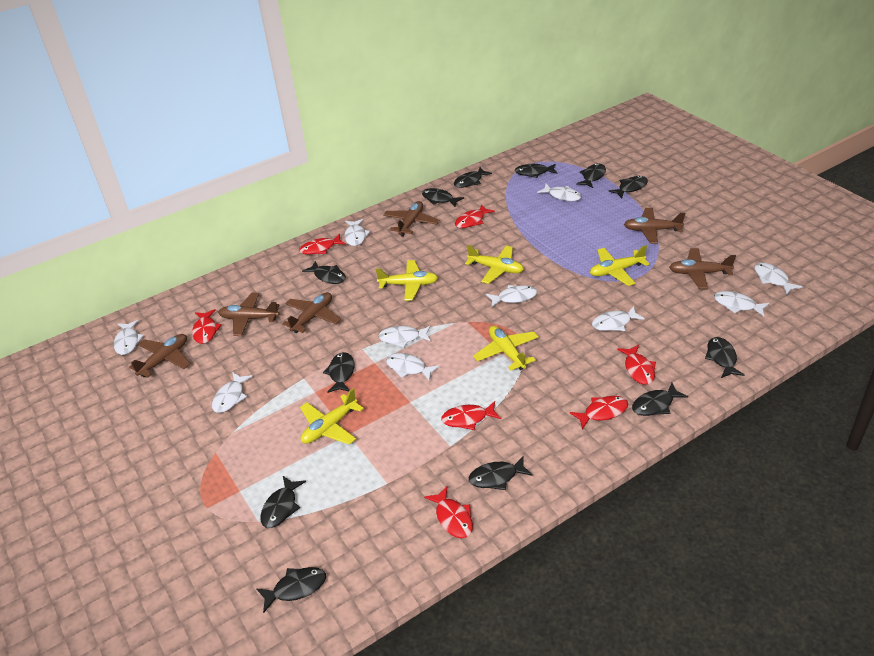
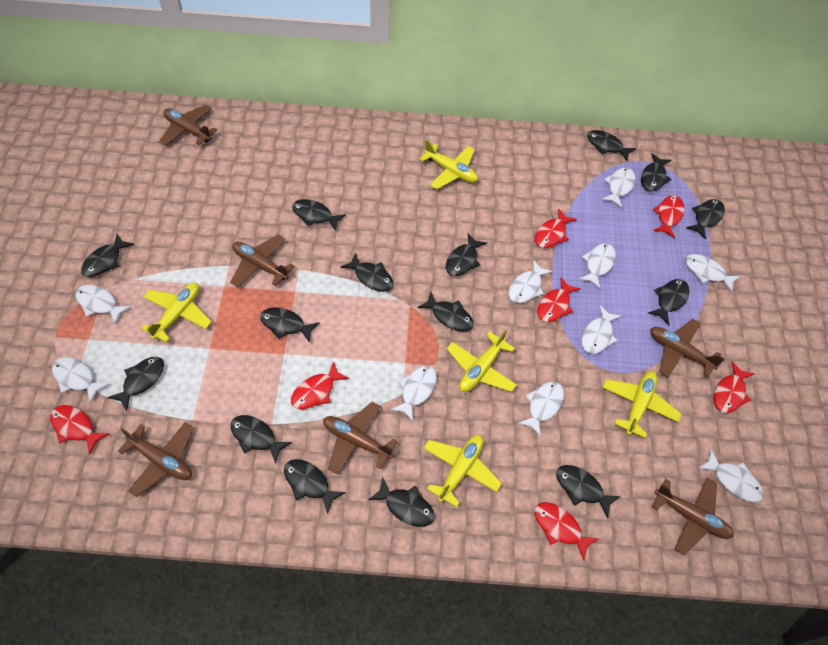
black fish: [256,567,326,613] [260,476,306,528] [302,261,346,284] [323,352,354,393] [422,188,464,207] [454,167,492,188] [469,456,533,490] [515,164,558,178] [576,164,606,188] [608,176,648,198] [632,383,688,416] [705,337,745,378] = 12 -> [81,234,134,277] [107,357,164,411] [231,415,292,464] [260,307,320,343] [284,459,346,514] [292,199,346,231] [341,252,393,292] [368,477,435,527] [417,292,474,331] [446,233,487,276] [556,465,621,518] [587,130,637,161] [641,153,672,191] [648,279,689,325] [686,199,725,239] = 15

